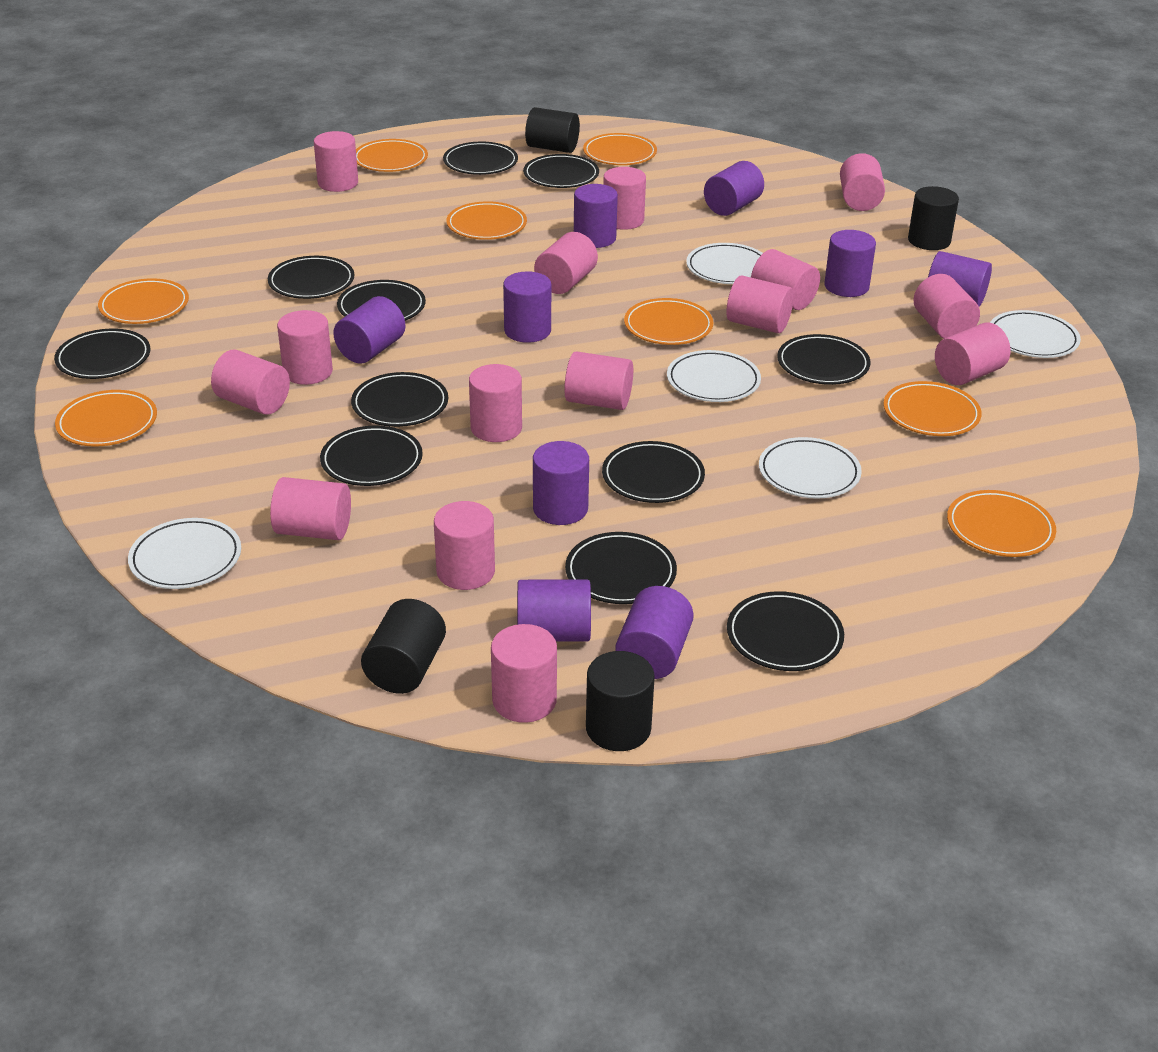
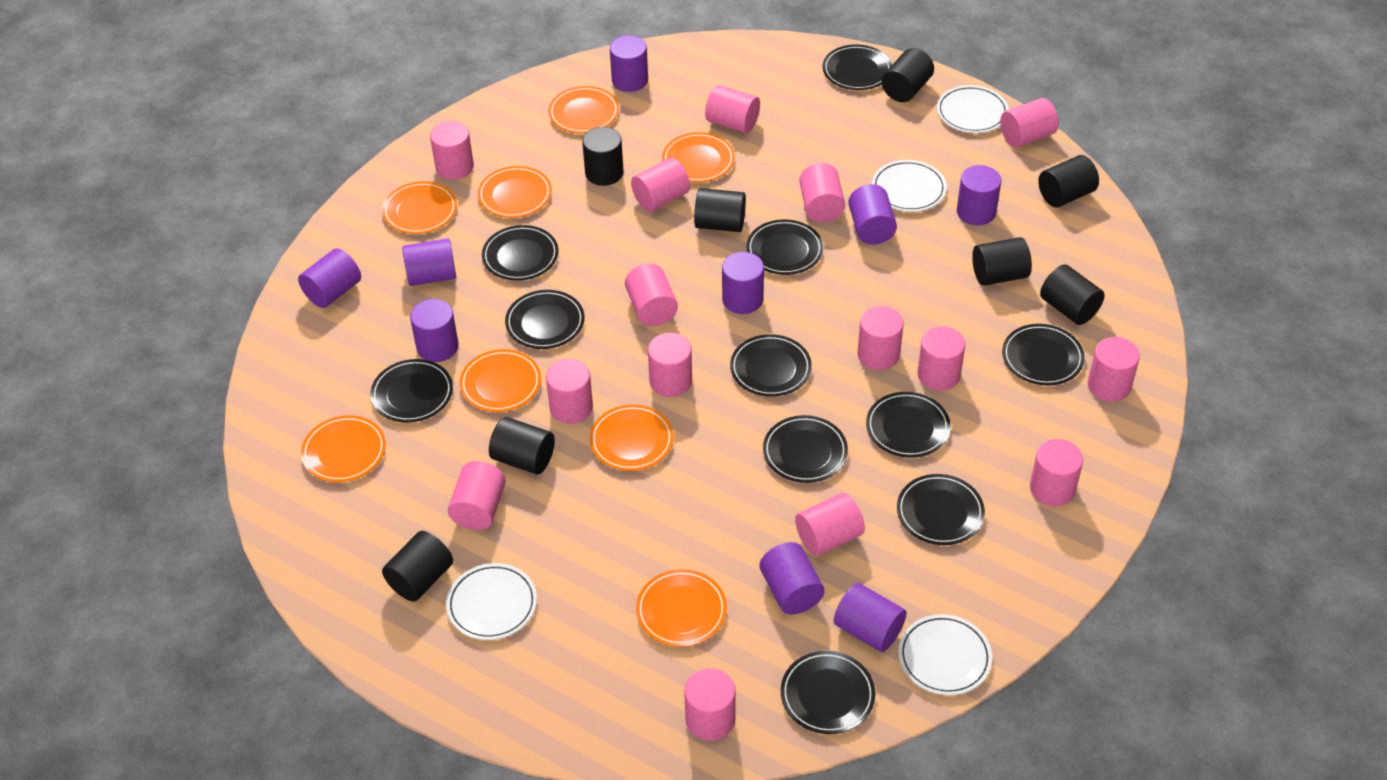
black cylinder: [361,599,446,694] [525,107,580,153] [586,651,655,751] [908,186,959,250] = 4 -> [382,531,453,602] [489,417,555,474] [582,127,623,186] [694,188,746,232] [881,48,934,102] [972,237,1032,286] [1038,155,1099,207] [1040,264,1105,325] = 8
white plate: [128,518,241,589] [667,350,761,402] [686,243,763,284] [759,437,862,499] [990,310,1081,358] = 5 -> [446,563,537,640] [872,160,947,212] [898,614,992,695] [937,85,1009,133] = 4

